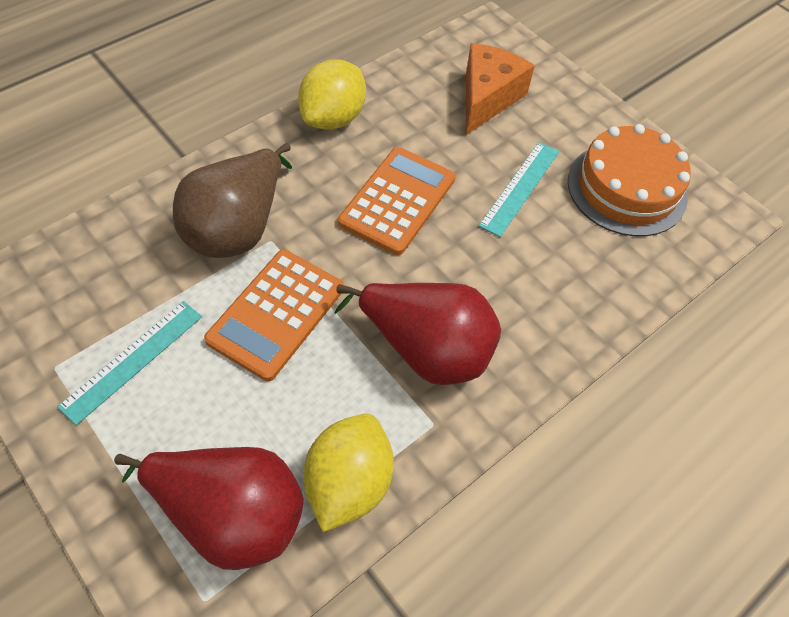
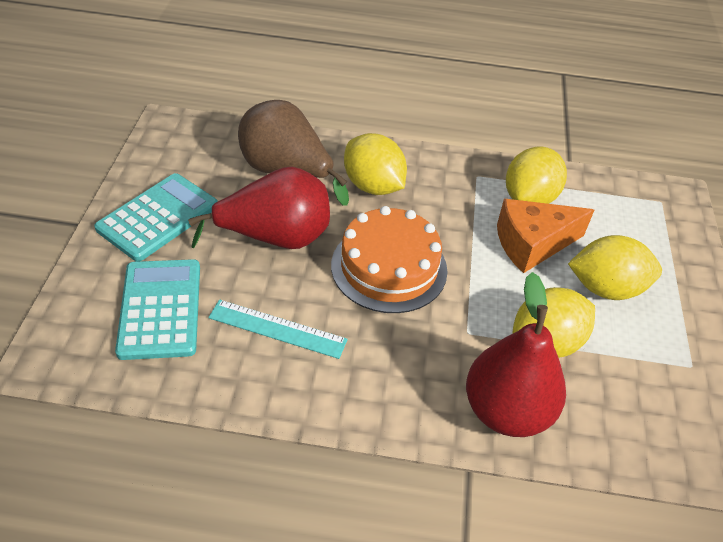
orange calculator: [204,250,344,381] [338,147,456,255] = 2 -> none = 0
turquoise calculator: none = 0 -> [94,173,218,262] [115,259,200,360] = 2
turquoise ruler: [57,301,202,425] [479,142,559,237] = 2 -> [208,299,348,359] = 1
yellow lemon: [298,59,366,130] [303,413,394,532] = 2 -> [344,133,407,195] [506,147,567,204] [512,287,595,358] [568,235,662,300] = 4

